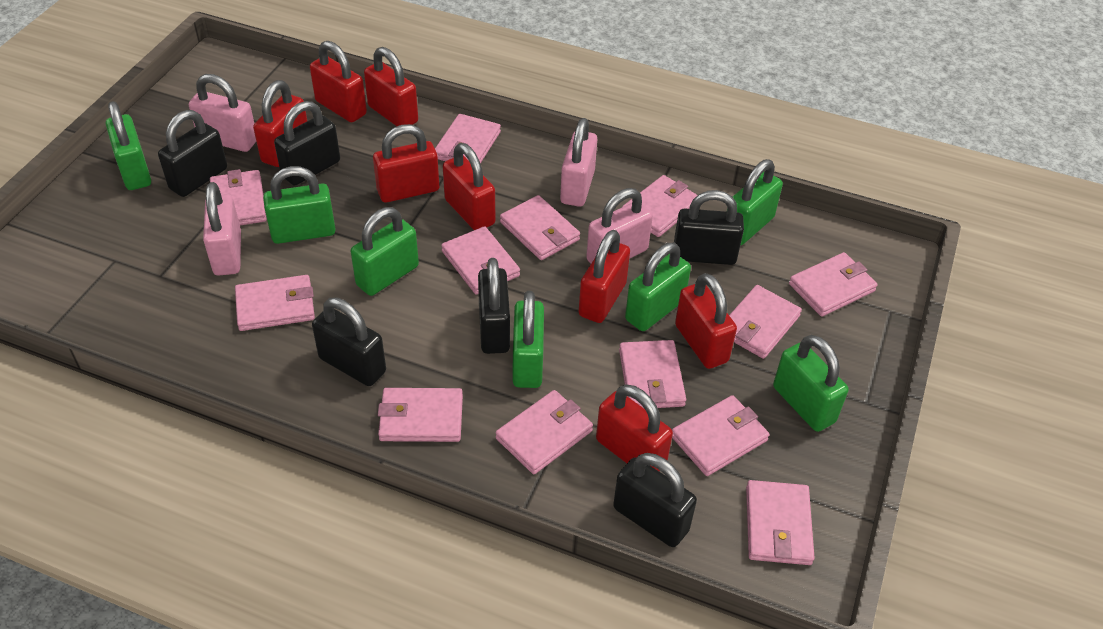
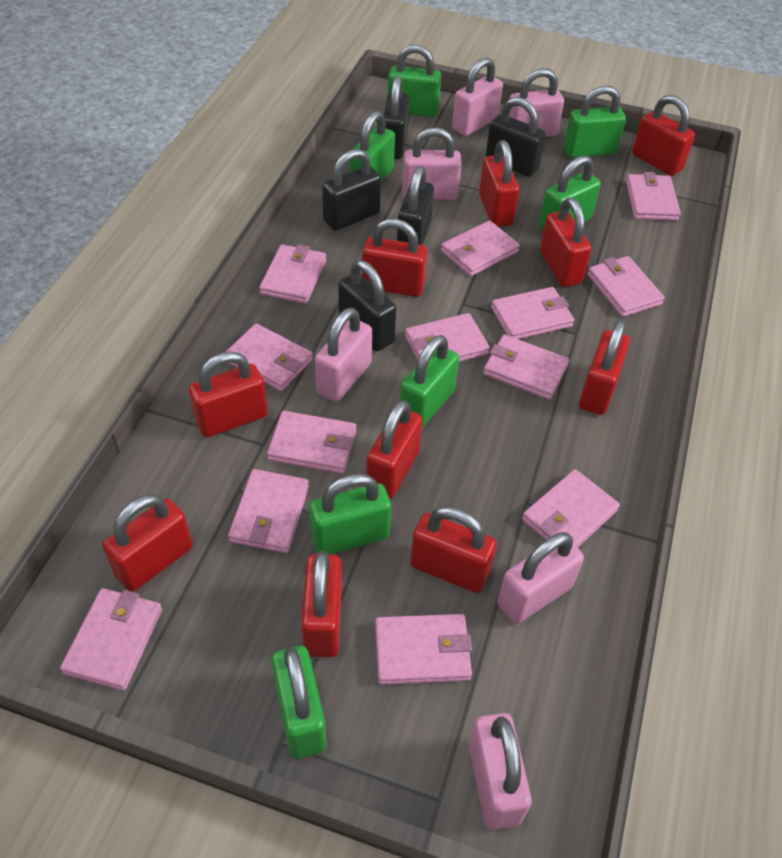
black padlock: [158,110,227,197] [274,101,340,186] [312,298,386,386] [478,258,510,354] [613,453,697,547] [674,190,744,265] = 6 -> [322,149,381,231] [338,260,396,351] [383,76,410,159] [397,166,434,245] [486,97,546,177] = 5
pink padlock: [189,74,256,152] [203,182,241,276] [560,118,597,207] [586,188,653,264] = 4 -> [315,308,372,402] [402,127,462,200] [452,57,503,136] [469,713,532,830] [497,532,584,624] [509,68,564,137] = 6
red padlock: [253,80,307,167] [310,41,367,122] [364,47,418,126] [373,124,439,203] [443,143,495,230] [579,230,630,323] [596,385,673,472] [675,273,737,369] = 8 -> [102,494,193,592] [189,352,268,438] [301,551,342,657] [362,219,427,297] [366,400,423,499] [410,507,497,593] [479,140,519,227] [540,197,592,287] [579,320,630,415] [632,95,695,176] = 10

